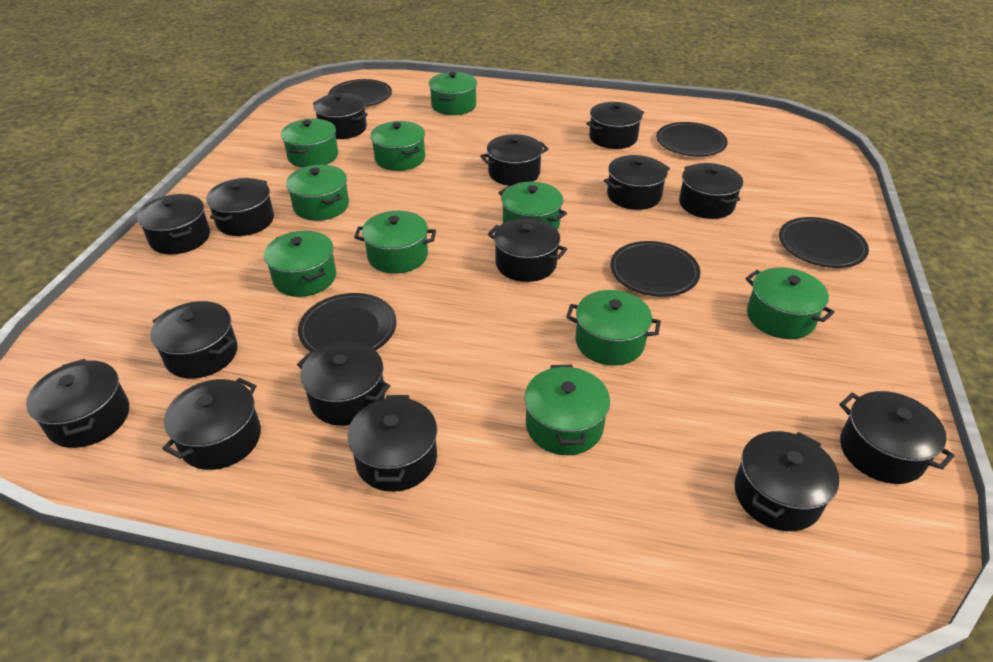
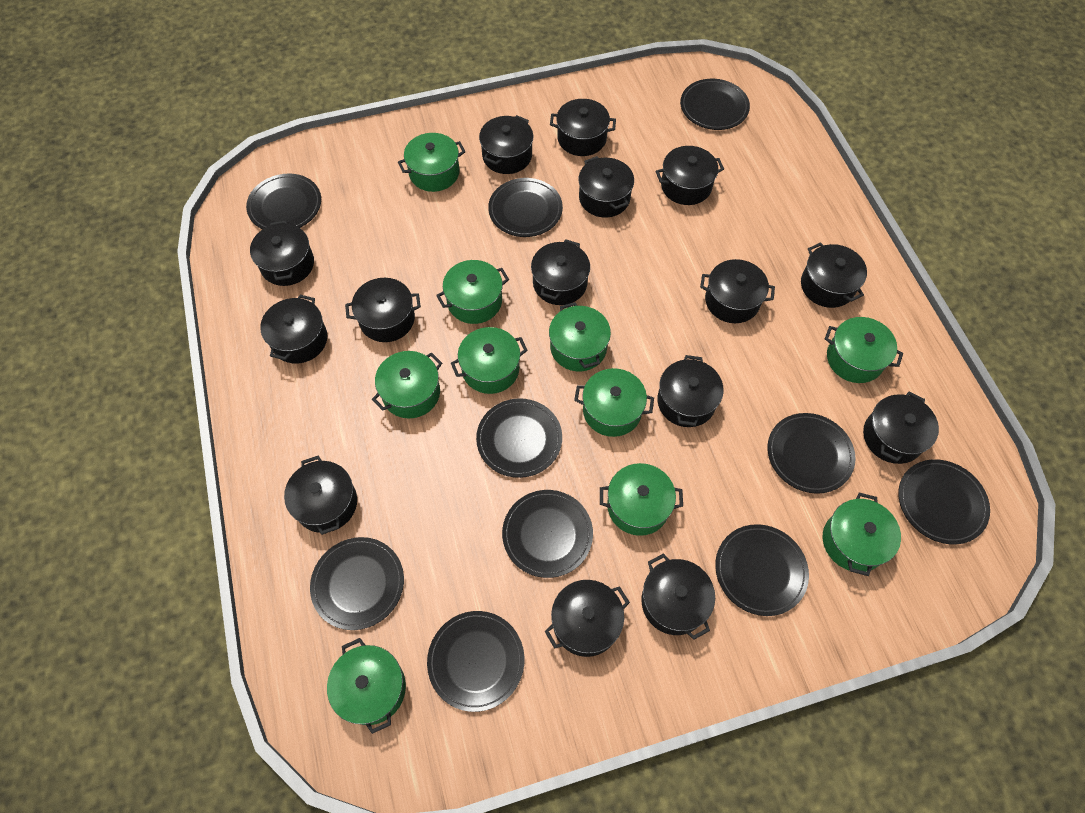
black plate: [298,293,397,352] [328,79,392,107] [610,241,700,297] [656,122,728,156] [779,217,869,268] = 5 -> [246,174,321,229] [310,537,404,630] [427,611,524,712] [476,399,562,478] [488,178,563,237] [502,490,593,578] [680,79,750,130] [715,524,809,616] [767,413,856,494] [898,459,990,544] = 10

